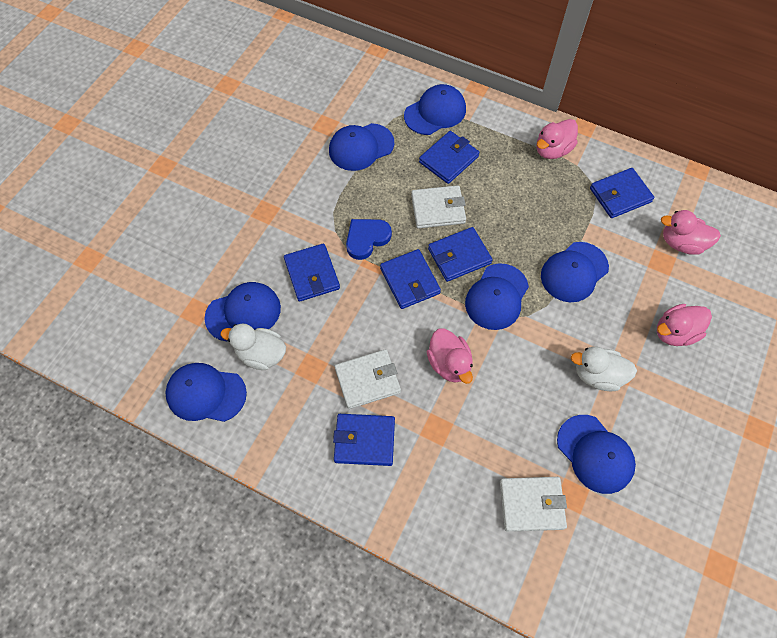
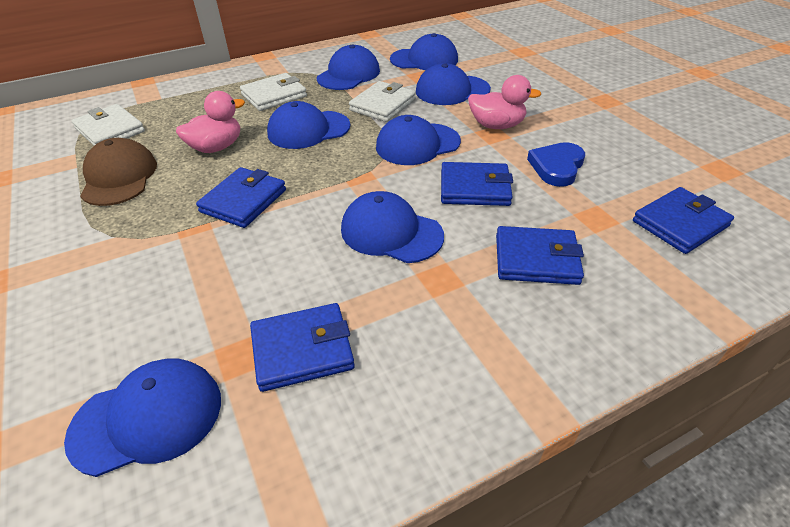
blue wallet: [284,244,340,302] [333,414,395,466] [380,249,441,309] [419,131,480,184] [428,227,493,282] [590,168,654,218] = 6 -> [196,167,286,228] [250,303,355,392] [441,162,513,206] [496,226,584,285] [633,187,734,254] = 5
brown cap: none = 0 -> [80,138,157,206] = 1
pink duck: [427,328,473,384] [536,119,578,159] [657,304,712,346] [661,210,721,255] = 4 -> [176,91,245,153] [468,75,542,129] = 2
white duck: [221,323,286,370] [571,346,637,391] = 2 -> none = 0

